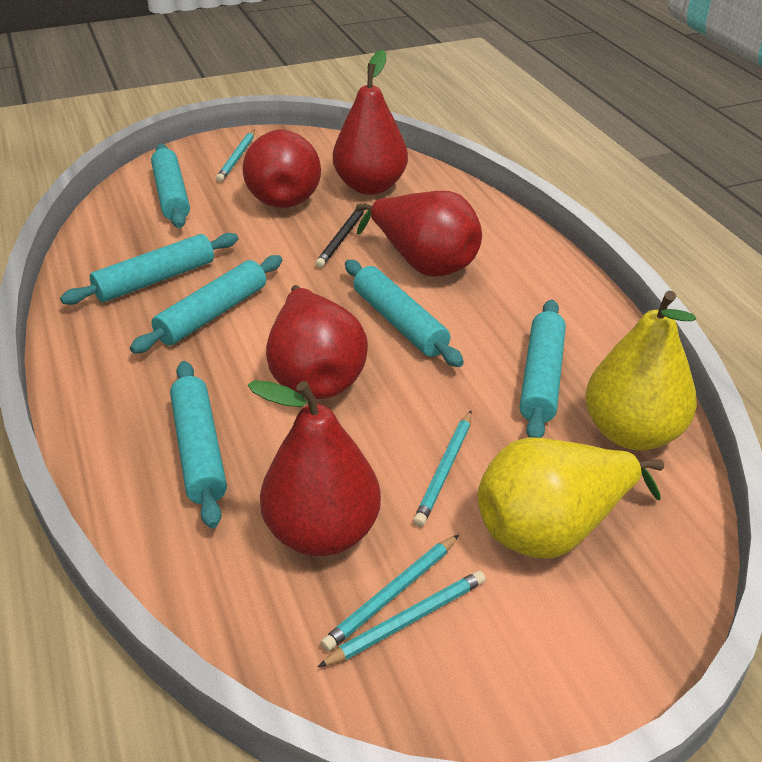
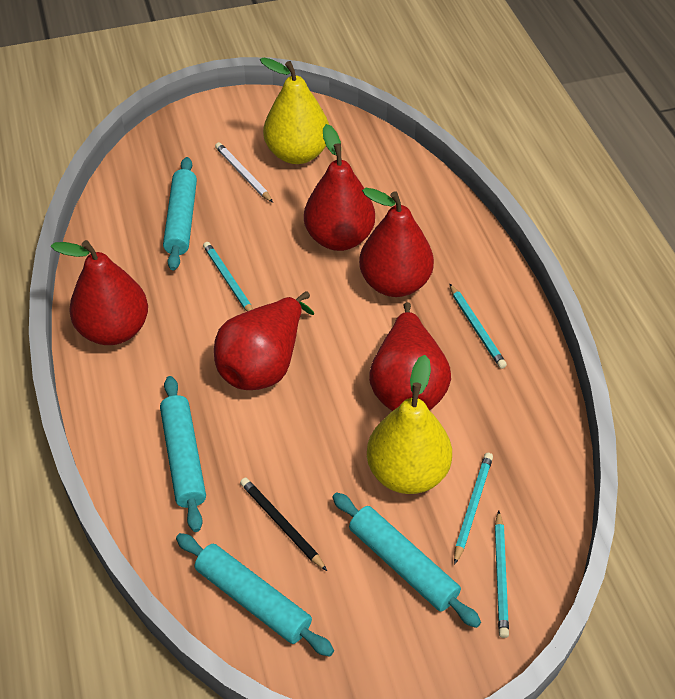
turquoise rolling pin: [60,233,238,305] [130,255,282,354] [151,144,190,228] [170,361,227,528] [345,260,464,367] [520,300,566,438] = 6 -> [160,376,206,532] [163,157,197,271] [176,533,334,657] [332,493,481,628] = 4
white pencil: none = 0 -> [215,142,273,203] = 1

